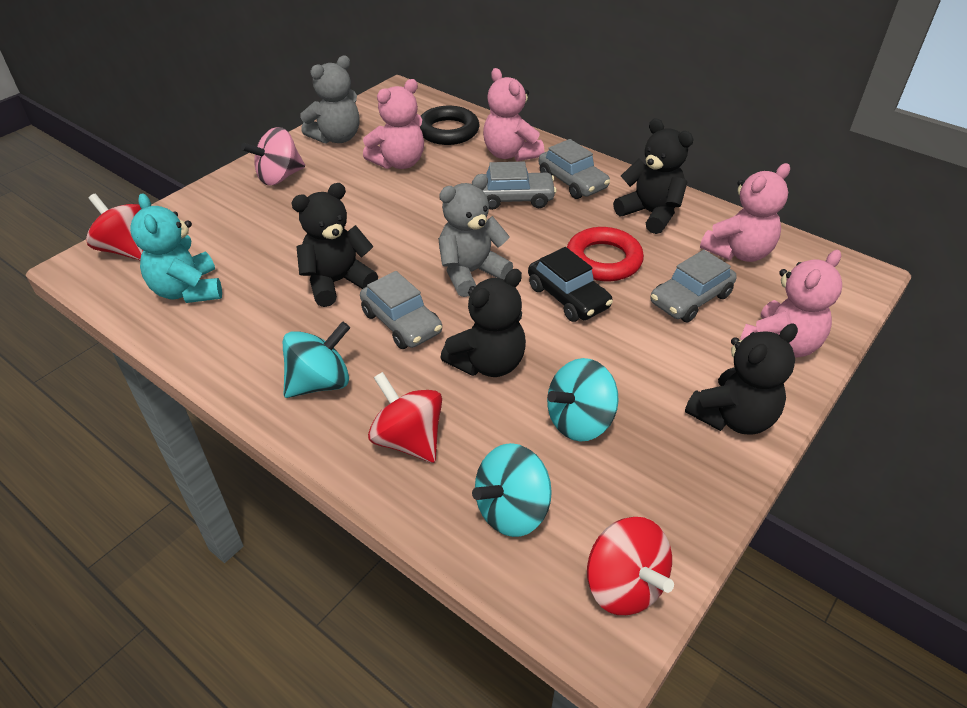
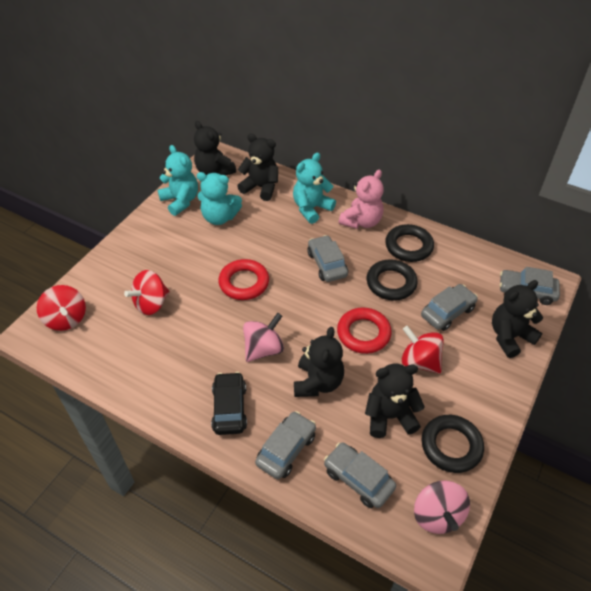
black ring: [420,106,479,145] = 1 -> [367,259,418,301] [385,224,434,262] [422,415,484,473] = 3
black teddy bear: [292,183,378,307] [440,269,526,377] [613,118,694,234] [685,324,798,435] = 4 -> [194,121,236,175] [237,134,278,201] [294,327,344,397] [365,364,425,438] [492,280,543,358] = 5
grey car: [360,271,442,349] [482,162,557,210] [539,139,610,199] [650,250,737,323] = 4 -> [255,411,316,479] [307,235,348,282] [324,442,396,508] [421,284,478,331] [500,267,560,305] = 5
grey teddy bear: [300,56,359,143] [438,174,513,297] = 2 -> none = 0
pink spinning top: [241,127,305,186] = 1 -> [243,313,284,362] [414,480,470,534] = 2
pink teddy bear: [363,79,424,169] [483,68,544,161] [700,163,790,262] [740,250,842,358] = 4 -> [339,169,384,229] = 1
red ring: [567,227,644,281] = 1 -> [218,259,269,300] [337,308,392,354] = 2
turquoise spinning top: [283,321,350,398] [472,443,552,537] [547,358,619,441] = 3 -> none = 0
turquoise teddy bear: [130,193,222,303] = 1 -> [158,145,198,216] [197,172,242,225] [293,153,336,224] = 3

